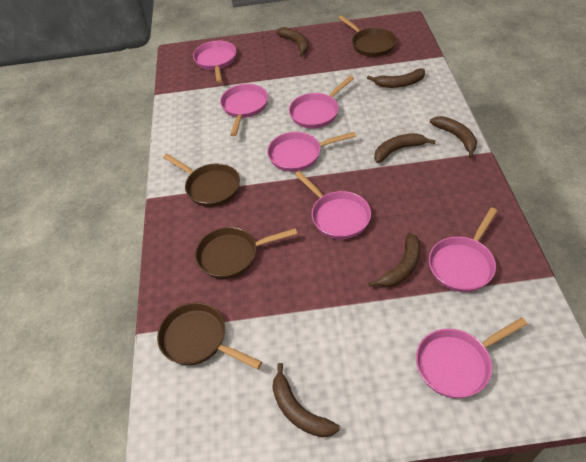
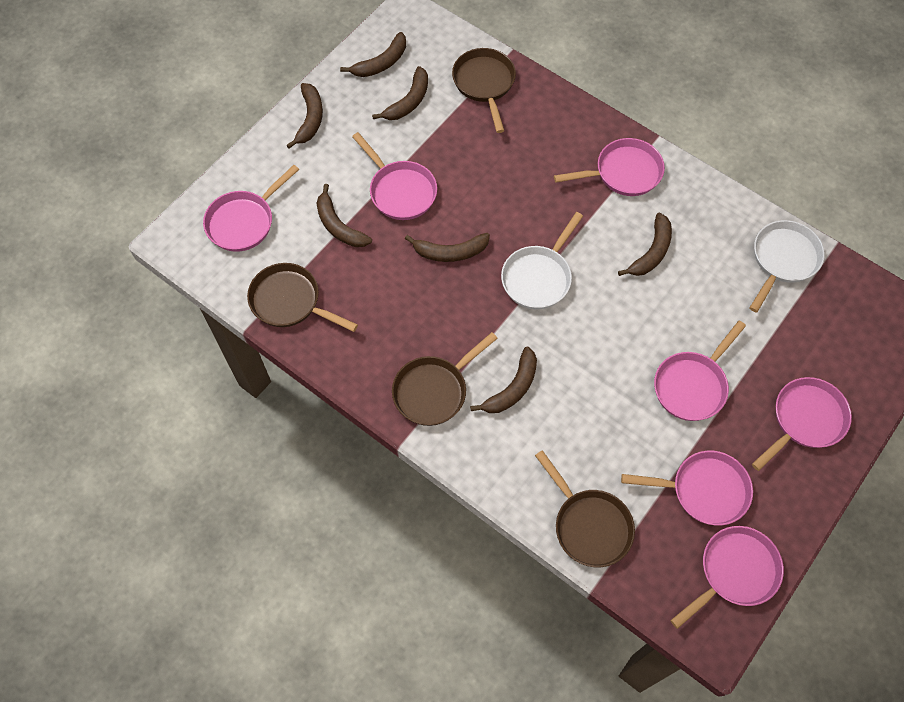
brown banana: [272,363,340,437] [276,27,308,57] [367,69,425,88] [368,233,421,287] [374,133,436,163] [430,116,477,158] = 6 -> [286,83,323,149] [316,184,372,247] [340,32,406,77] [372,66,428,120] [405,233,490,262] [470,347,537,413] [618,213,672,276] = 7
white pan: none = 0 -> [501,212,583,309] [749,220,825,313] = 2

